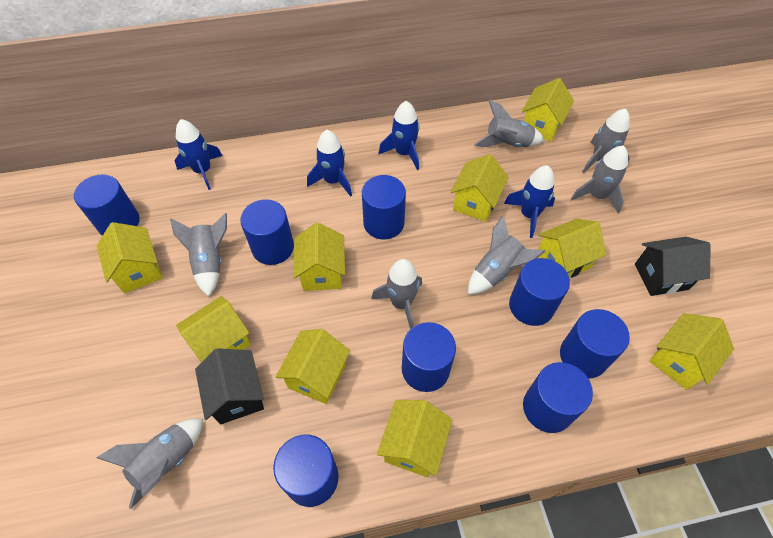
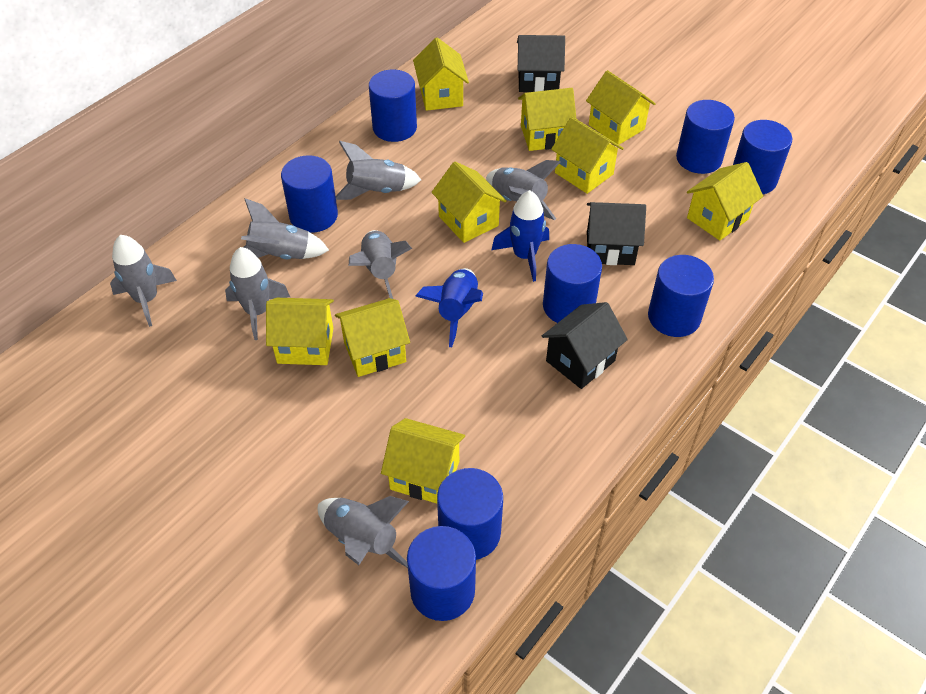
black house: [195,348,264,424] [635,237,711,296] = 2 -> [517,35,565,92] [542,302,628,389] [587,202,646,265] = 3
blue rocket: [175,119,223,190] [307,130,352,197] [379,101,419,170] [504,165,555,238] = 4 -> [415,268,483,347] [491,190,549,282] = 2

